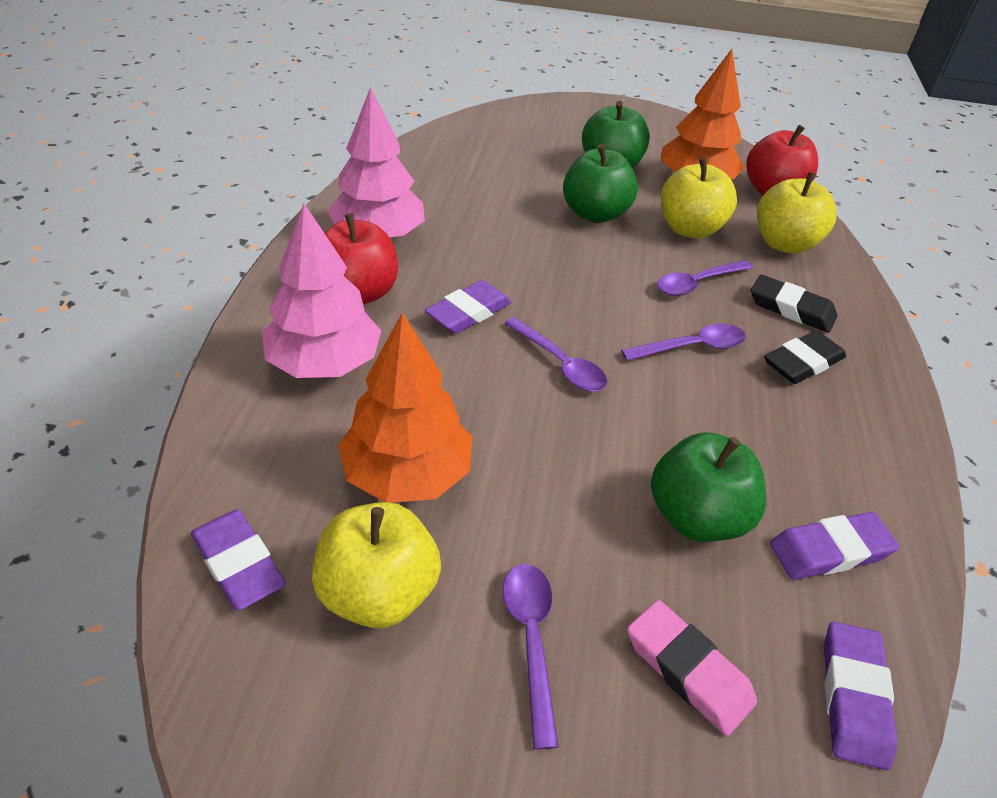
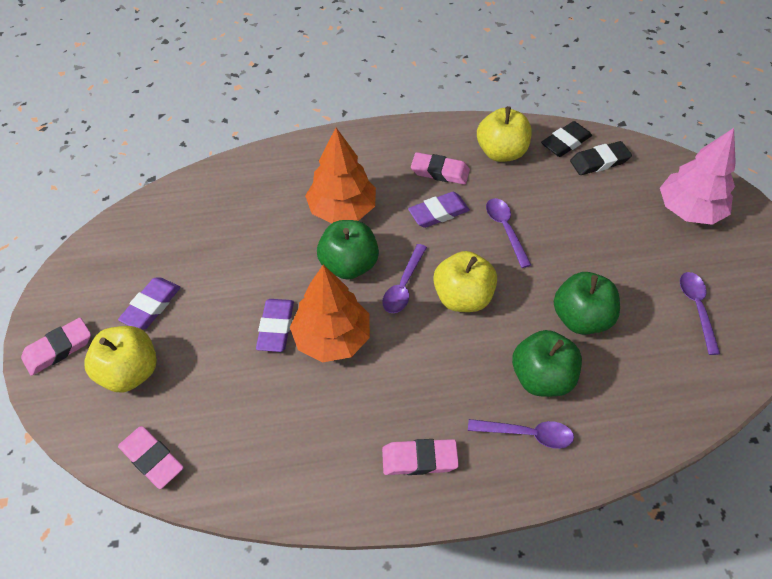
pink eraser: [627,600,757,736] = 1 -> [21,318,91,376] [118,426,184,489] [382,439,459,475] [411,152,470,185] = 4
pink tree: [262,203,382,378] [327,87,425,237] = 2 -> [660,128,736,225] = 1
purple eraser: [191,509,286,611] [425,280,512,334] [770,512,899,580] [824,622,897,770] = 4 -> [118,278,180,330] [256,299,294,352] [408,192,470,228] = 3
red apple: [325,213,398,304] [746,125,818,196] = 2 -> none = 0

